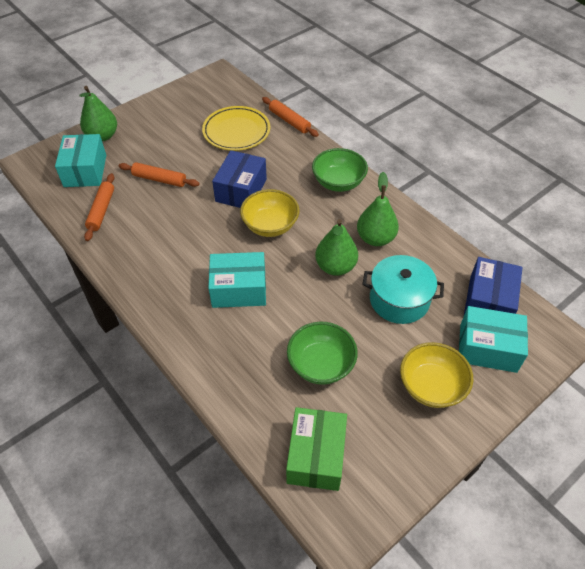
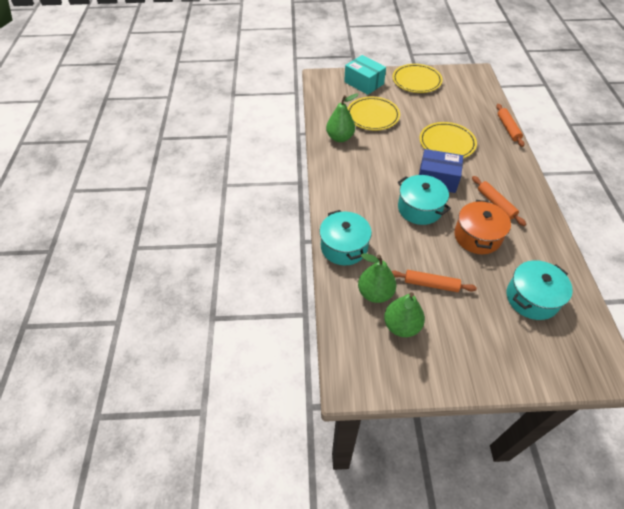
blue box: [212,150,267,208] [464,257,523,315] = 2 -> [419,149,463,193] = 1
green bowl: [287,322,358,385] [312,148,368,192] = 2 -> none = 0
green box: [286,407,347,491] = 1 -> none = 0
orange pot: none = 0 -> [454,200,511,254] = 1
turquoise box: [55,134,106,187] [208,252,266,308] [459,306,528,373] = 3 -> [344,55,386,95] = 1
turquoise pot: [362,255,444,324] = 1 -> [320,210,372,265] [398,175,451,225] [507,260,573,320] = 3
yellow bowl: [240,189,300,237] [400,342,473,408] = 2 -> none = 0
yellow plate: [202,106,270,151] = 1 -> [347,97,400,130] [392,64,443,93] [419,122,477,158] = 3

